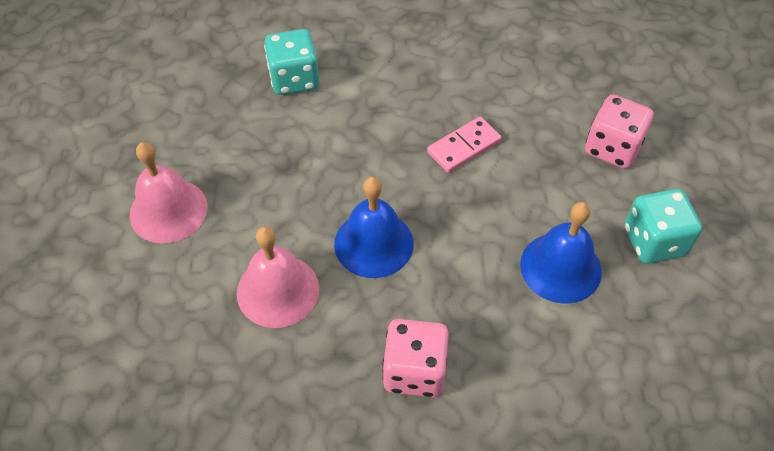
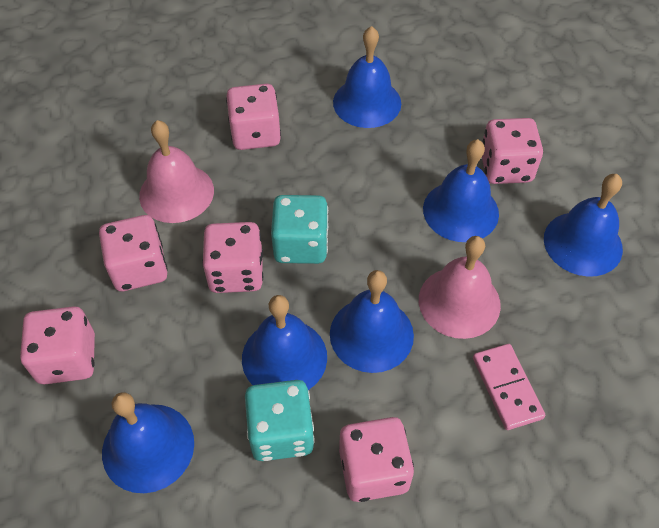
blue bell: [334,177,414,278] [520,202,602,303] = 2 -> [102,392,194,493] [242,295,327,390] [330,270,414,373] [333,26,401,128] [423,139,499,242] [544,174,623,277] = 6
pink dice: [382,319,449,397] [585,94,654,169] = 2 -> [20,306,95,384] [99,215,168,291] [202,222,263,293] [226,84,281,150] [339,417,414,502] [482,118,543,184] = 6

